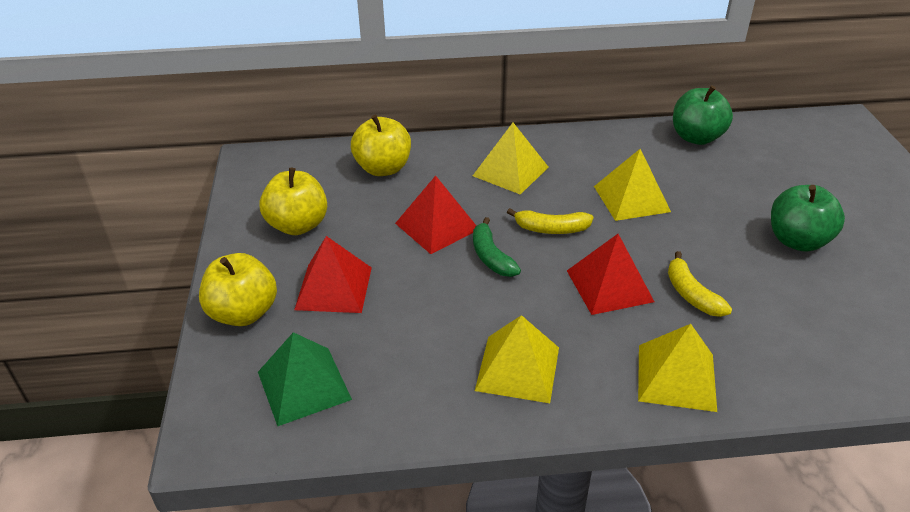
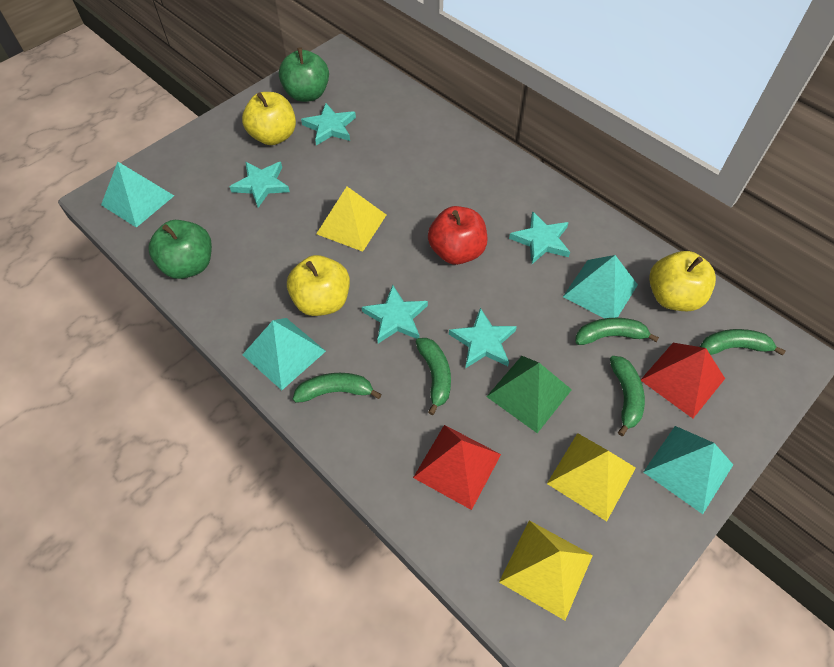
green banana: [473,217,521,277] = 1 -> [293,373,382,403] [416,338,451,415] [575,318,659,345] [610,356,645,436] [700,329,786,355] = 5
red apple: none = 0 -> [428,206,487,265] = 1
red pyramid: [294,236,372,313] [395,175,476,254] [567,234,654,315] = 3 -> [413,425,501,510] [641,343,725,419] = 2
turquoise pyramid: none = 0 -> [101,162,174,228] [242,318,326,390] [563,255,638,318] [643,426,733,514] = 4
turquoise star: none = 0 -> [230,162,290,208] [301,103,356,145] [362,285,428,343] [449,308,517,369] [509,211,570,264] = 5
yellow banana: [507,208,593,234] [668,251,732,317] = 2 -> none = 0
yellow pyramid: [473,123,549,195] [475,315,559,403] [594,149,671,221] [638,324,717,412] = 4 -> [316,187,386,252] [499,520,593,620] [547,433,636,521] = 3

